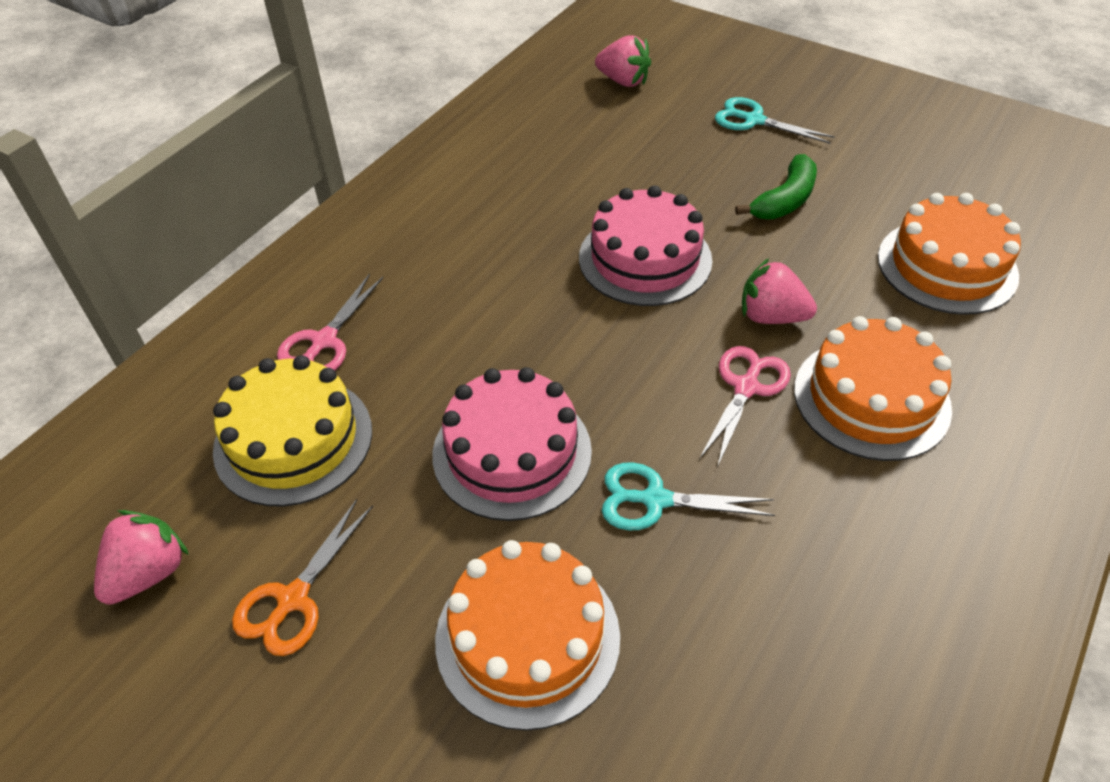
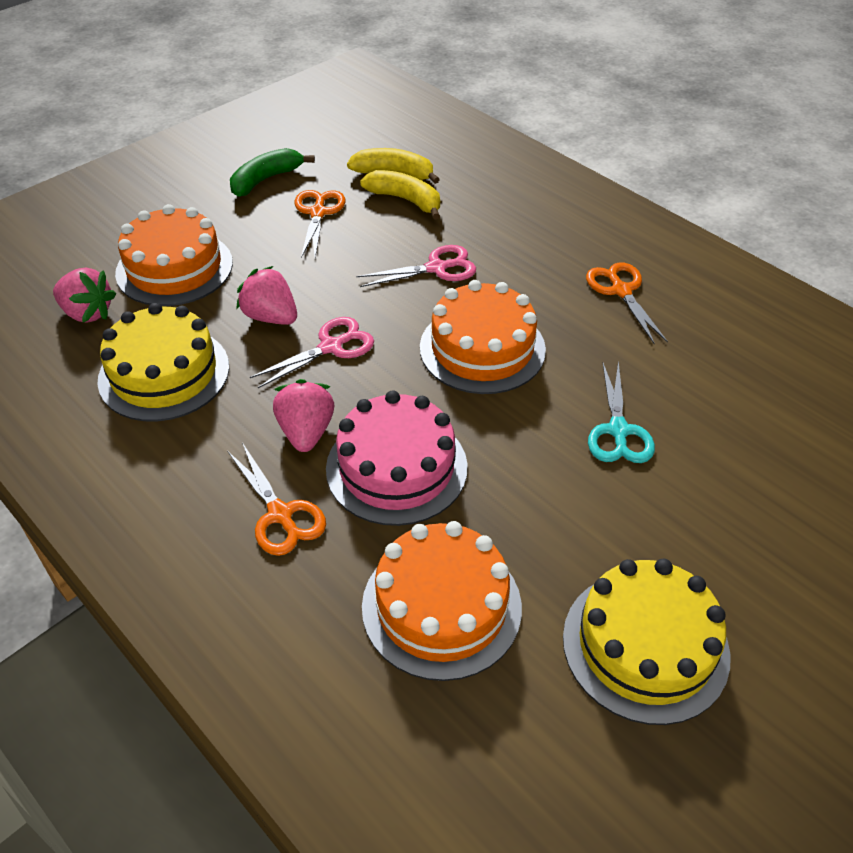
orange scissors: [232,499,373,656] = 1 -> [227,443,326,556] [295,190,346,258] [586,262,668,344] = 3
pink cake: [432,367,592,521] [579,185,712,306] = 2 -> [326,391,467,526] = 1
turquoise scissors: [602,462,775,530] [715,97,835,144] = 2 -> [588,361,655,463] = 1
yellow banana: none = 0 -> [347,148,440,184] [360,170,440,220] = 2
yellow cake: [213,355,372,507] = 1 -> [97,303,229,421] [563,559,730,725] = 2

